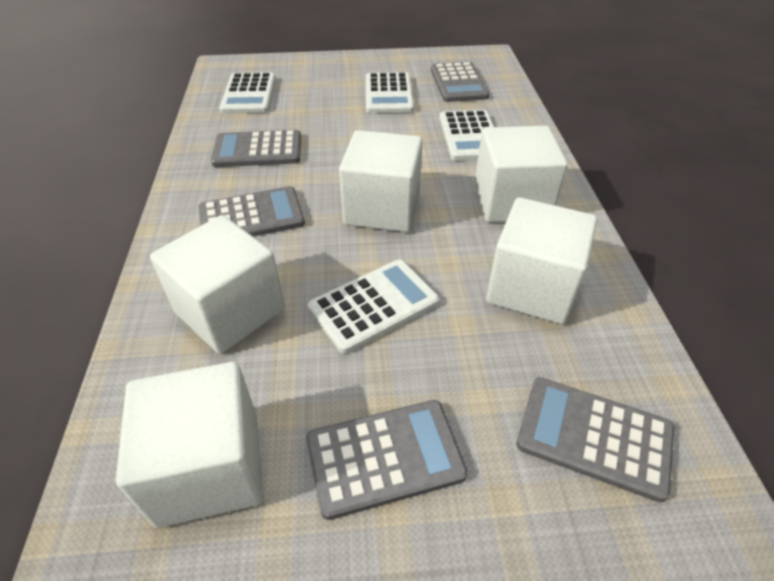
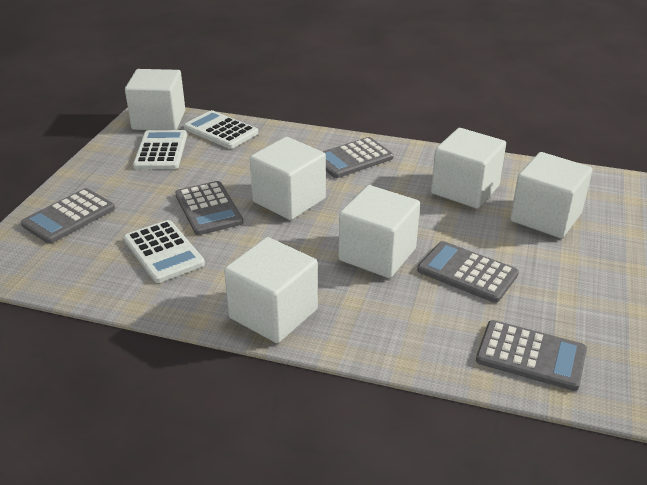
white calculator: [219,72,276,114] [308,259,439,354] [366,72,414,113] [439,110,494,161] = 4 -> [124,220,205,283] [133,130,187,169] [184,110,258,149] = 3
white cube: [116,362,264,528] [150,215,285,354] [339,130,423,232] [474,126,568,222] [486,197,597,324] = 5 -> [125,69,185,130] [224,237,318,343] [250,137,326,220] [339,185,420,278] [431,128,506,209] [510,152,592,238] = 6

